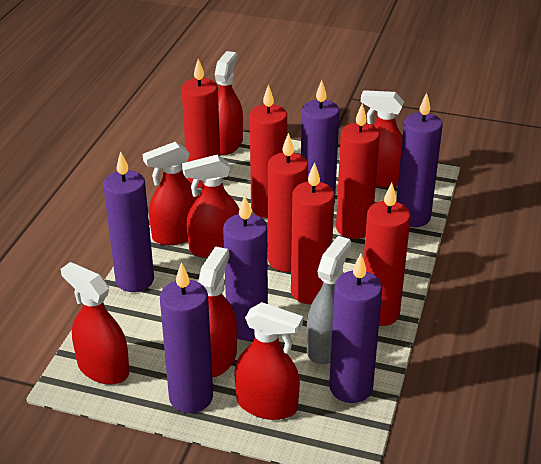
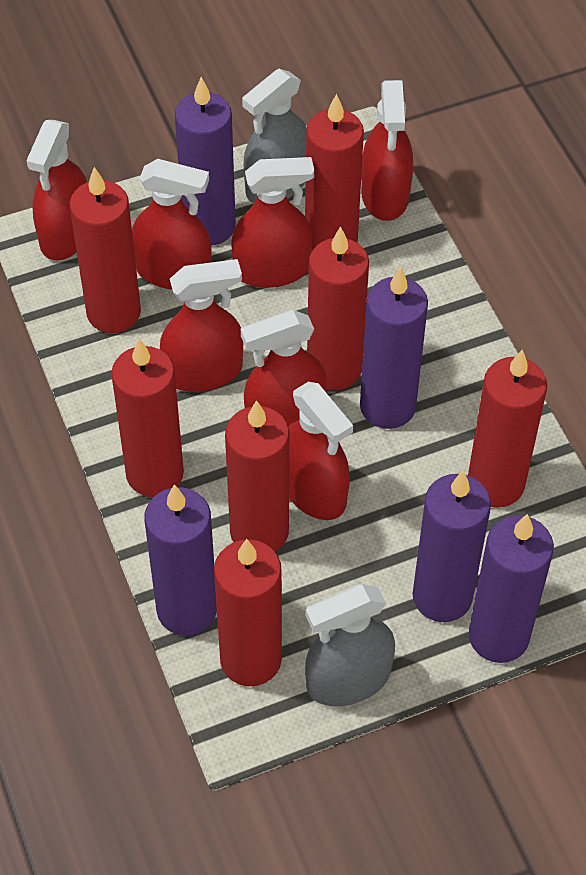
grey spray bottle: [307,236,351,364] = 1 -> [242,69,307,204] [305,584,395,706] = 2
purple candle: [103,151,154,292] [160,262,213,413] [223,195,268,340] [301,80,339,204] [329,254,382,403] [396,93,443,227] = 6 -> [144,485,217,636] [175,77,236,246] [360,267,428,429] [412,471,491,622] [469,514,554,663] = 5
red candle: [182,59,220,189] [250,84,287,218] [268,133,308,272] [291,162,335,304] [336,104,380,239] [364,183,411,326] = 6 -> [69,167,141,333] [111,339,184,497] [214,539,282,686] [225,400,289,552] [305,94,364,252] [307,226,369,390] [468,350,547,508] = 7

